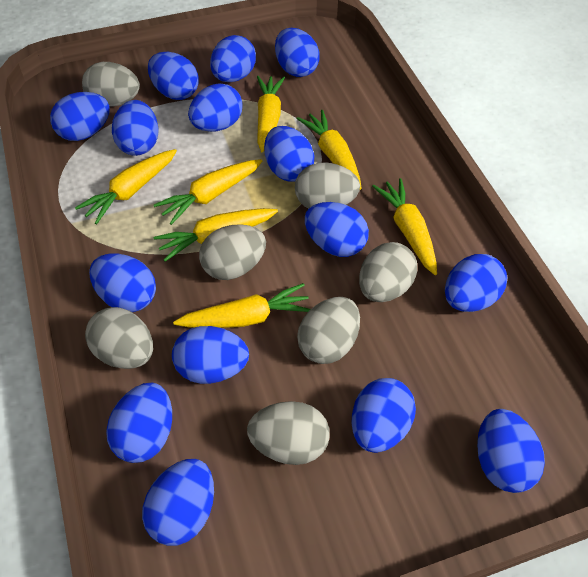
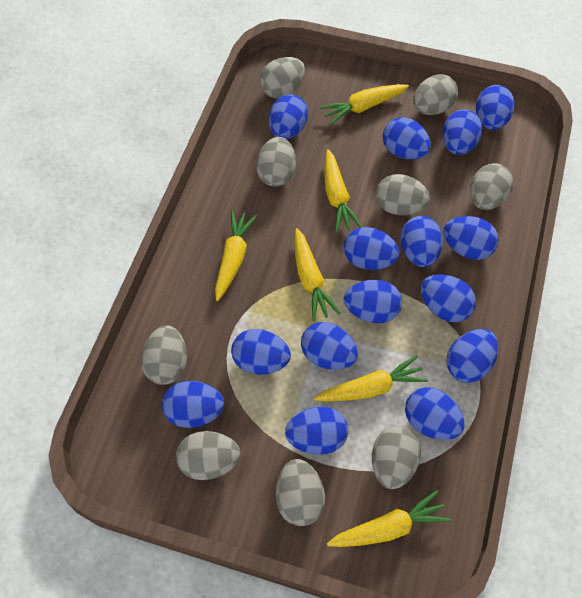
grey egg: [82,62,140,107] [85,307,153,369] [199,224,266,280] [247,401,330,465] [295,162,360,209] [297,297,360,364] [359,242,417,302] = 7 -> [141,325,187,385] [176,431,241,480] [256,137,296,187] [260,57,305,98] [276,459,325,526] [372,426,421,489] [376,174,430,215] [413,74,458,115] [470,163,513,210] = 9
yellow carrot: [75,149,177,224] [154,159,262,225] [154,208,278,262] [173,283,311,328] [257,76,285,152] [297,110,362,190] [372,178,437,275] = 7 -> [215,210,257,301] [294,228,340,321] [314,355,428,401] [320,84,409,125] [324,149,362,233] [327,490,451,547] = 6

